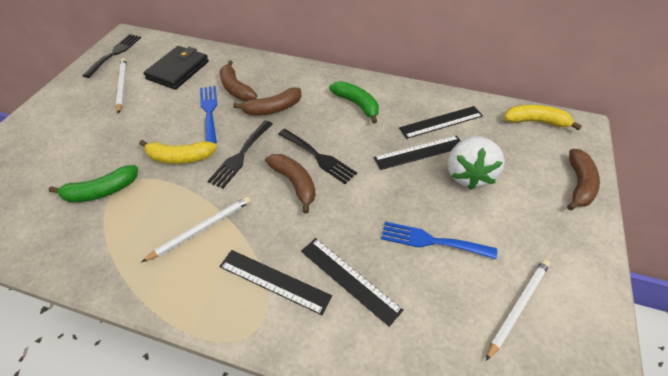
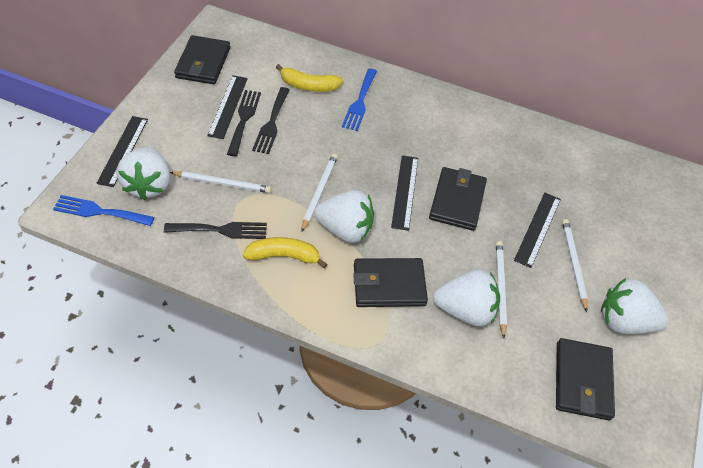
black wallet: [143,46,209,90] = 1 -> [174,35,230,84] [353,258,428,307] [429,167,487,231] [556,338,615,420] = 4
brown banana: [220,60,257,101] [233,87,302,116] [265,154,315,214] [567,149,600,210] = 4 -> none = 0
green banana: [49,165,138,202] [329,81,379,124] = 2 -> none = 0
white pencil: [116,58,127,114] [142,197,251,262] [486,259,550,361] = 3 -> [170,171,271,193] [301,154,338,232] [496,241,507,338] [562,219,588,312] = 4
white strawberry: [448,136,505,190] = 1 -> [117,147,170,200] [314,190,374,243] [433,270,500,326] [601,278,669,334] = 4

